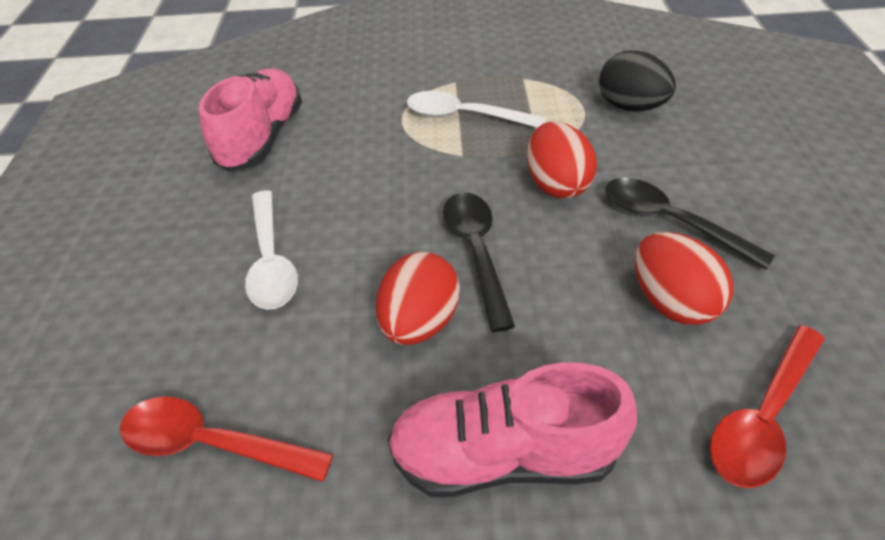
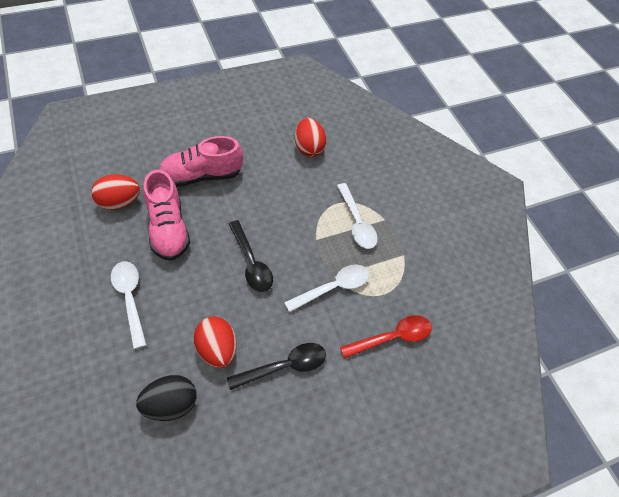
red spoon: [120,397,334,482] [710,325,825,488] = 2 -> [340,315,432,359] = 1
white spoon: [245,190,298,310] [407,91,546,128] = 2 -> [111,261,146,349] [284,264,369,312] [337,183,378,249] = 3

